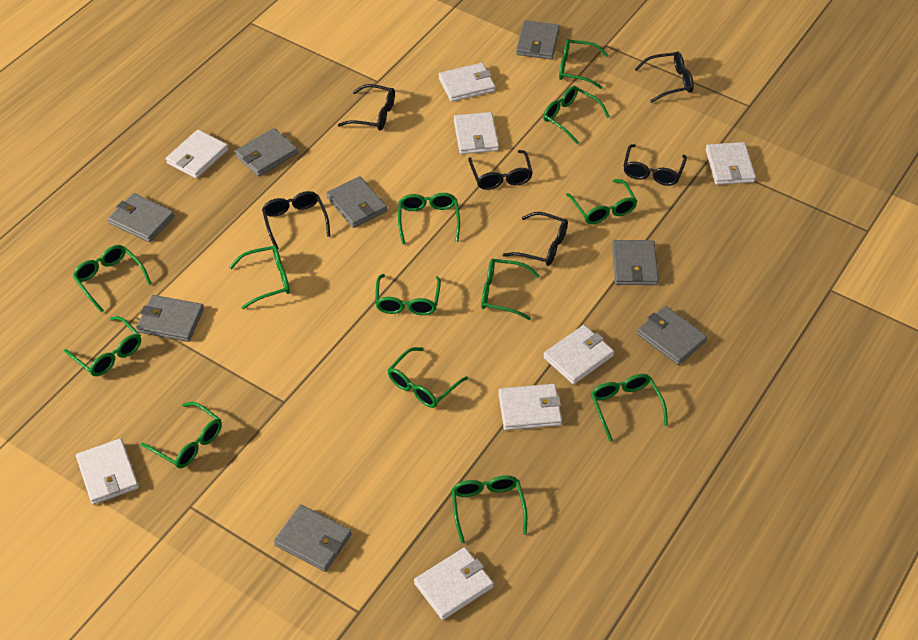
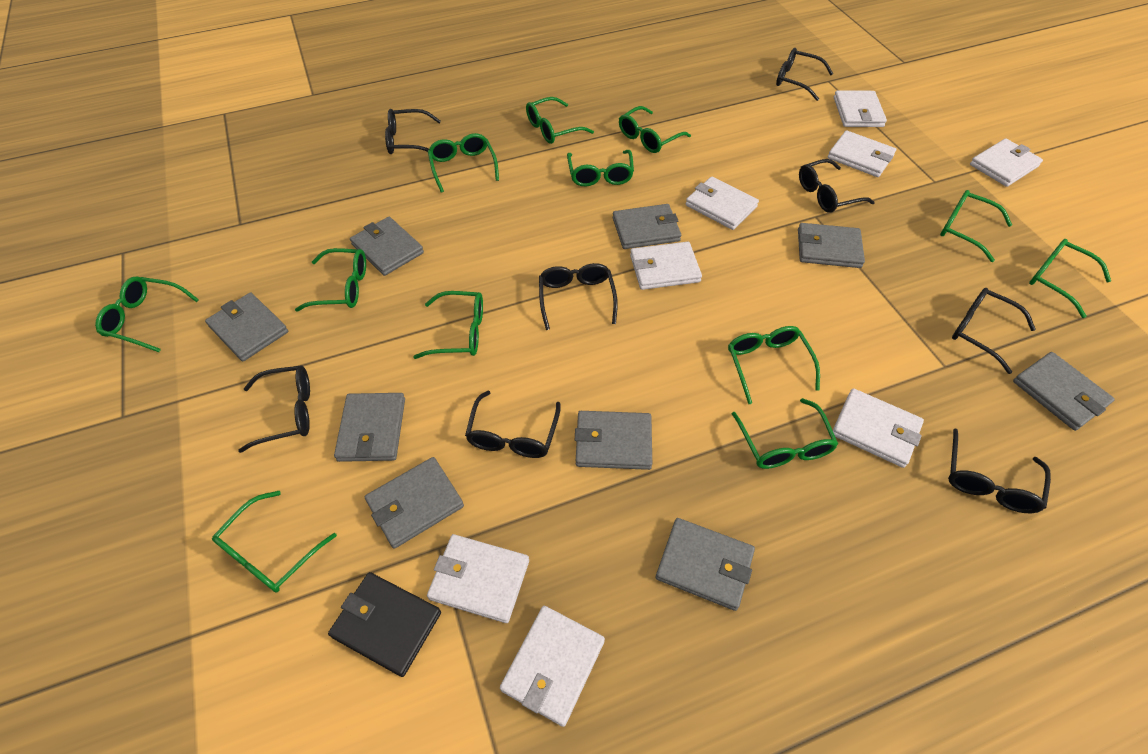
black glasses: [262,191,330,249] [338,84,395,130] [469,150,533,190] [503,212,568,266] [624,144,687,186] [635,51,694,103] = 6 -> [238,365,310,453] [385,109,441,154] [465,391,561,458] [539,263,618,330] [776,48,833,101] [799,159,875,213] [948,428,1051,513] [952,288,1036,374] = 8
black wallet: none = 0 -> [328,572,441,677] = 1
green glasses: [64,316,141,376] [72,245,151,313] [141,402,222,468] [229,245,290,309] [375,274,441,315] [388,347,468,408] [398,193,460,244] [451,475,527,543] [481,259,540,320] [543,86,610,144] [559,39,608,89] [566,179,637,224] [591,374,668,442] = 13 -> [95,276,199,352] [212,491,337,592] [295,248,366,312] [413,291,483,359] [428,133,499,193] [526,97,594,144] [567,150,634,186] [619,106,691,153] [728,326,820,404] [732,398,838,469] [940,190,1012,262] [1029,239,1111,318] = 12
grey wallet: [108,193,175,242] [136,295,204,342] [235,128,298,176] [274,504,352,572] [326,176,387,228] [516,20,560,60] [612,240,659,285] [637,306,708,365] = 8 -> [205,292,288,361] [334,393,405,462] [350,217,424,276] [365,457,464,549] [575,411,652,470] [613,204,681,249] [656,518,755,611] [798,223,865,268] [1013,352,1115,431] = 9

